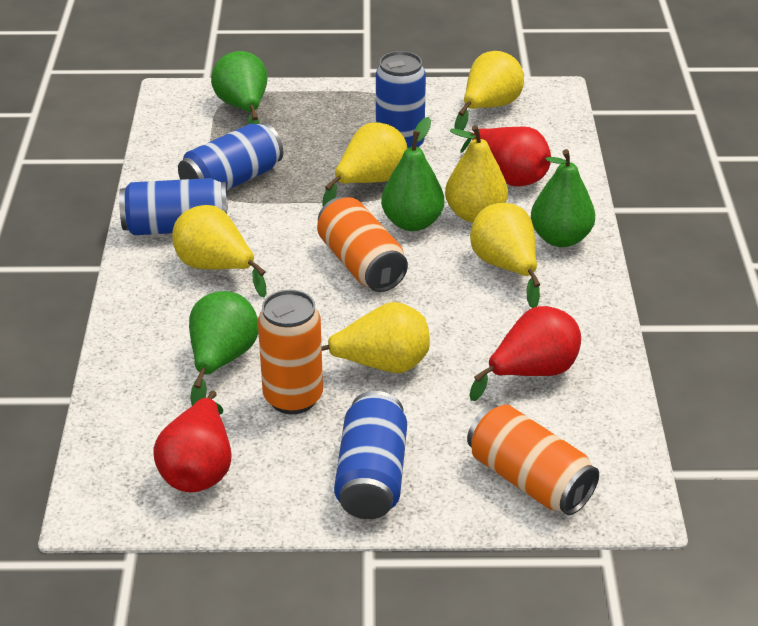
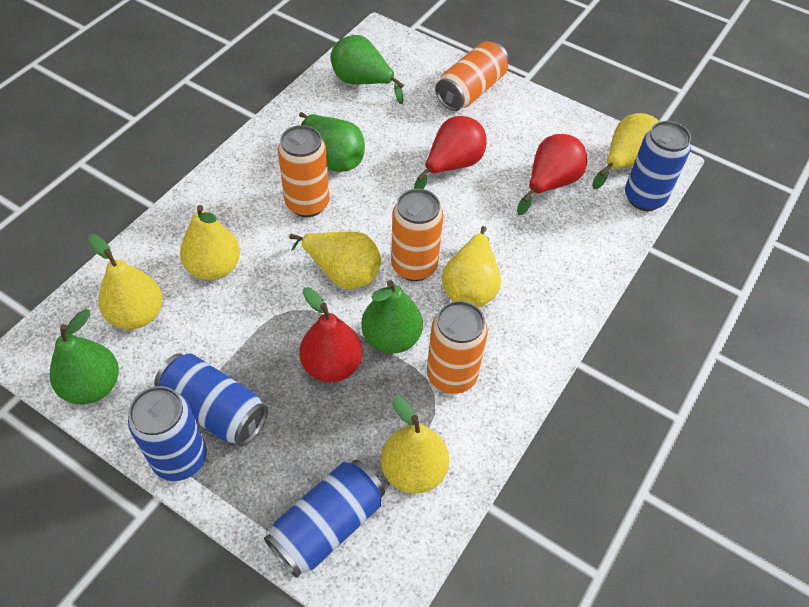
orange can: [258,290,323,414] [317,197,408,292] [467,404,599,515] = 3 -> [278,125,330,217] [391,189,443,281] [427,301,488,394] [435,41,509,111] = 4

